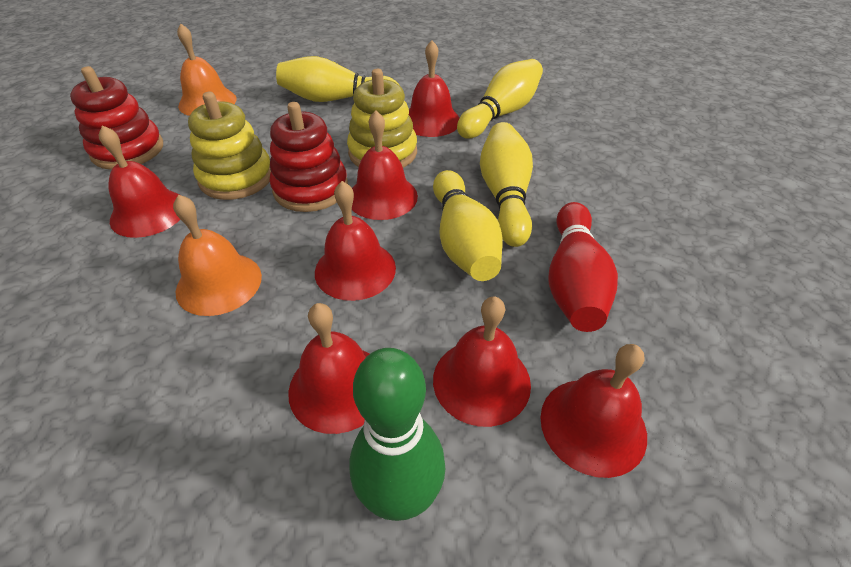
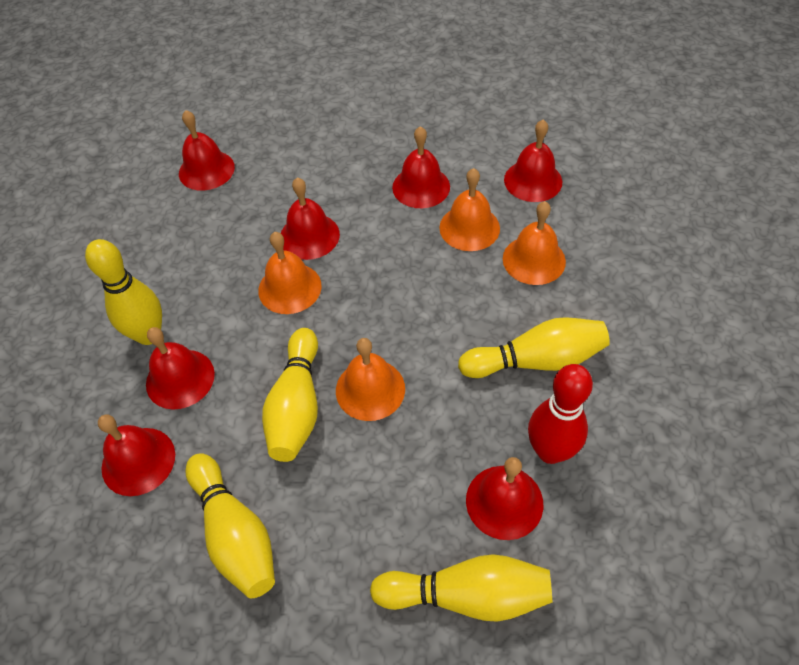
green bowling pin: [350,348,445,521] = 1 -> none = 0
orange bell: [173,195,262,316] [177,23,237,116] = 2 -> [258,232,322,314] [336,338,405,421] [439,168,500,251] [503,201,566,285] = 4
red stacking toy: [70,66,163,170] [270,102,348,212] = 2 -> none = 0
yellow bowling pin: [276,56,399,102] [433,170,503,281] [457,59,543,139] [480,122,533,247] = 4 -> [85,239,162,345] [185,453,275,598] [262,328,318,462] [370,554,552,622] [458,317,610,378] = 5
yellow stacking toy: [188,92,271,200] [347,69,417,168] = 2 -> none = 0

